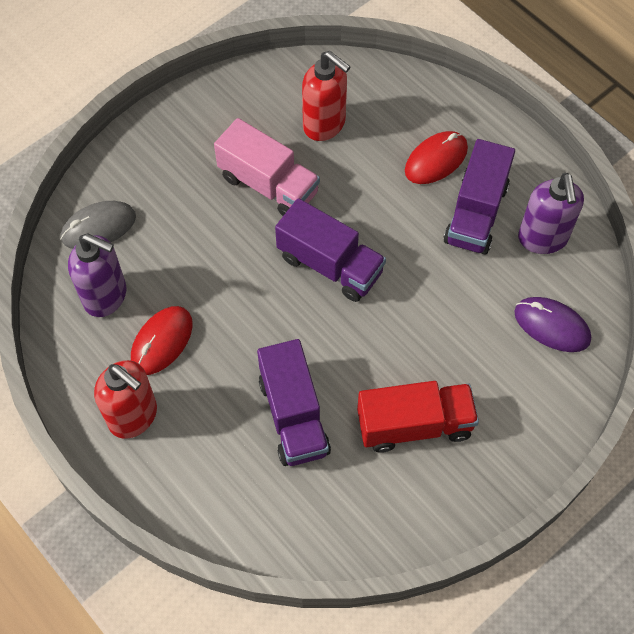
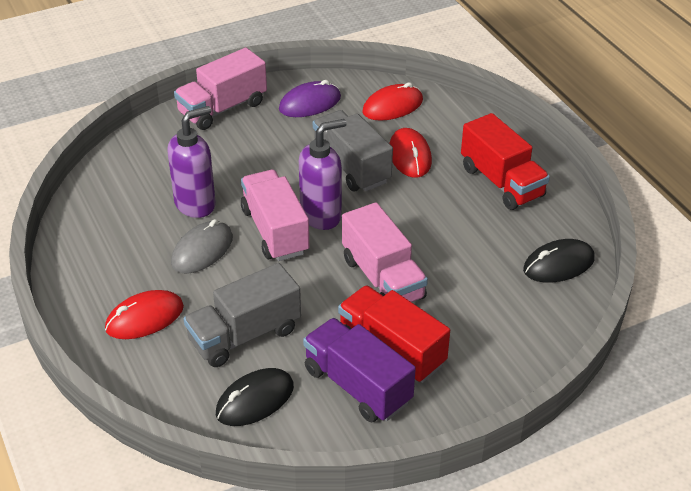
black mouse: none = 0 -> [216,368,294,426] [523,239,595,283] = 2
grey truck: none = 0 -> [183,263,301,367] [313,110,393,192] = 2
pink truck: [214,118,320,216] = 1 -> [174,48,267,130] [241,170,309,261] [342,202,428,302] = 3
purple truck: [257,339,331,466] [275,198,386,302] [443,139,515,255] = 3 -> [303,318,416,423] = 1
red mouse: [131,306,193,375] [405,131,468,184] = 2 -> [105,290,184,339] [362,82,423,121] [389,128,432,178] = 3
red soap dispenser: [94,360,157,439] [302,51,351,141] = 2 -> none = 0
red truck: [357,381,479,453] = 1 -> [338,286,450,383] [461,113,550,210] = 2

